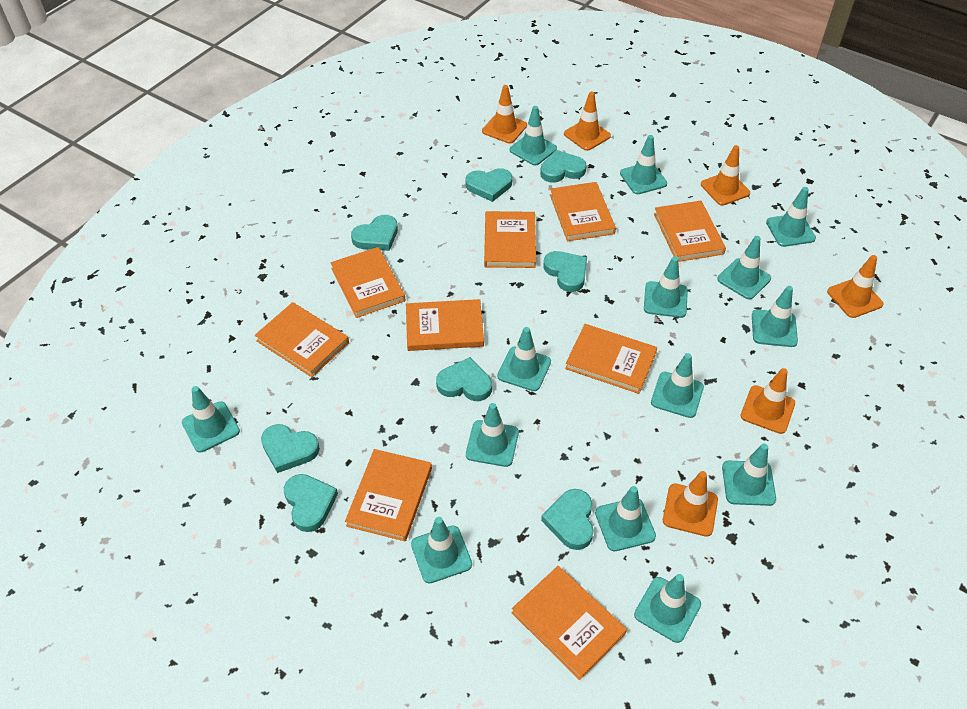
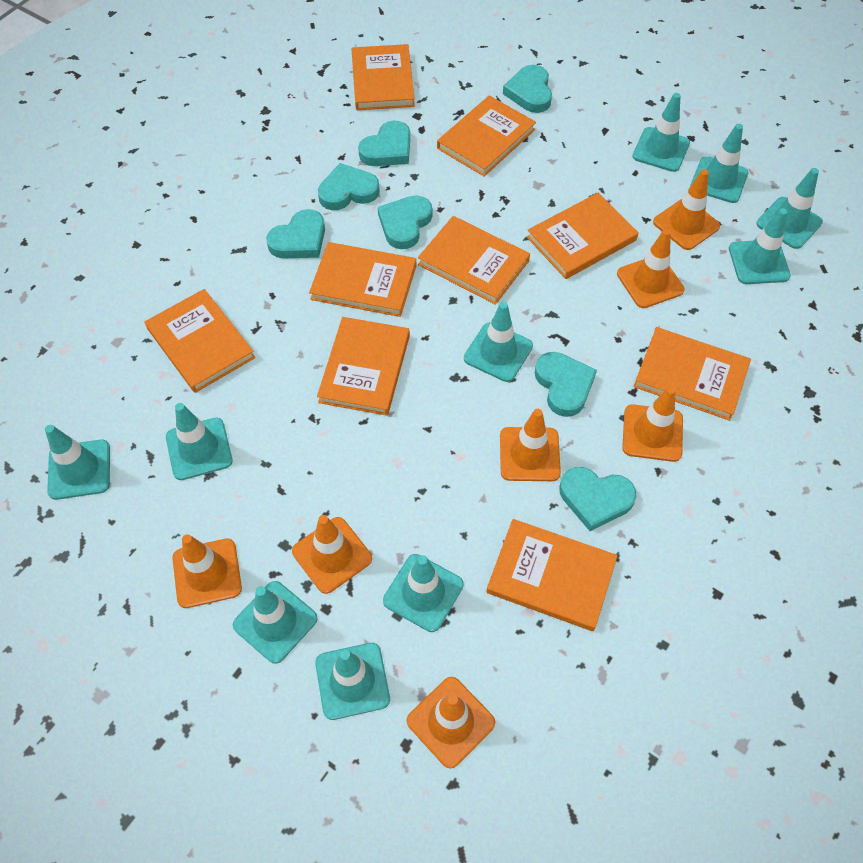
orange traffic cone: [482,85,527,143] [564,91,611,151] [663,471,718,537] [701,145,750,206] [741,368,795,434] [827,255,883,318] = 6 -> [172,534,242,608] [292,515,372,594] [407,677,495,768] [500,409,561,481] [617,229,685,308] [622,386,683,462] [653,169,720,250] = 7
turquoise heart: [261,424,320,473] [284,474,338,532] [351,215,398,251] [436,357,492,401] [465,168,512,202] [540,150,587,183] [541,489,594,550] [544,251,587,292] = 8 -> [266,209,325,258] [318,163,380,210] [358,120,410,166] [378,195,432,249] [503,65,552,113] [535,352,597,417] [559,467,636,531] = 7
turquoise traffic cone: [182,386,240,452] [411,517,472,583] [466,403,519,467] [497,327,551,391] [510,106,557,165] [595,486,656,551] [620,135,667,194] [634,574,701,643] [644,257,688,318] [651,353,704,418] [717,236,771,299] [722,444,776,506] [752,286,798,347] [766,187,816,247] = 14 -> [45,425,110,500] [166,403,233,480] [233,581,317,664] [315,643,390,720] [383,554,464,632] [464,302,533,382] [632,93,690,172] [690,124,749,203] [729,208,791,284] [756,168,823,249] = 10

